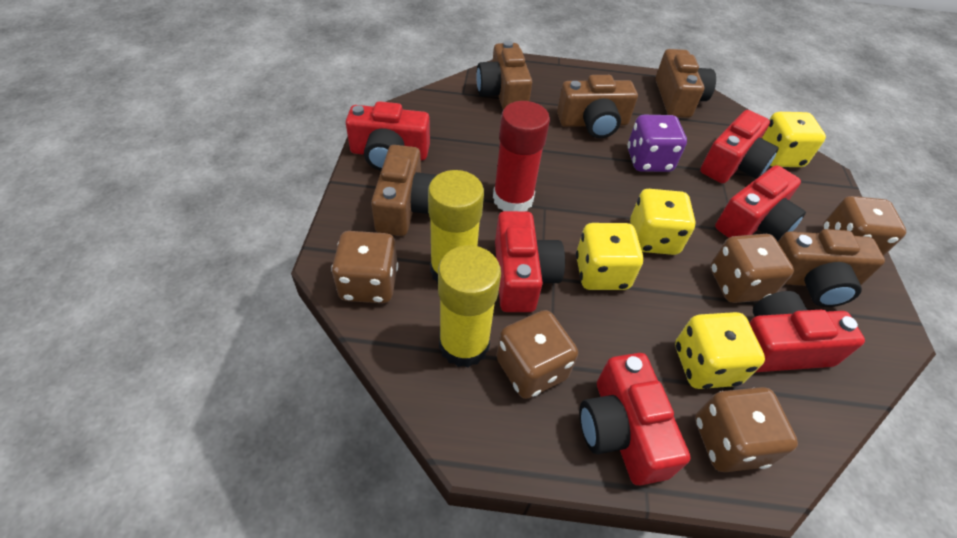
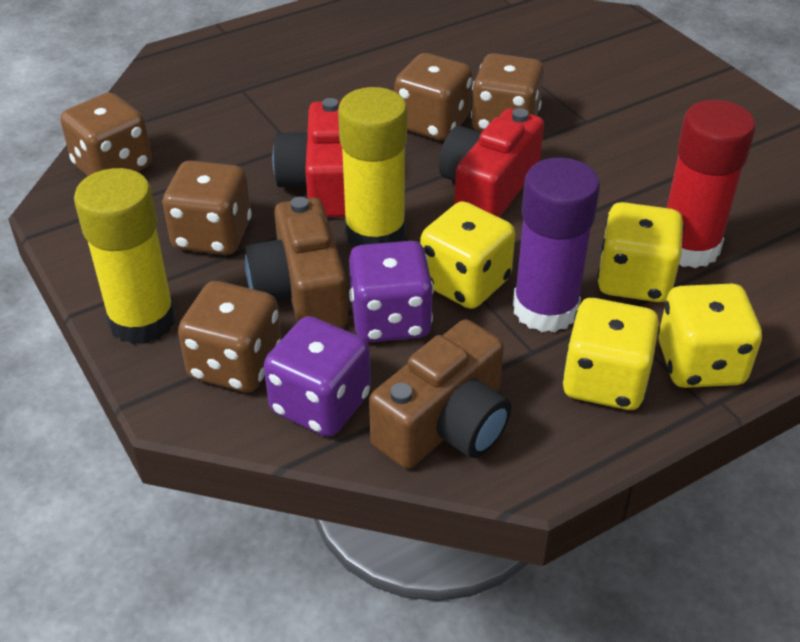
brown camera: [371,145,436,236] [476,41,532,110] [557,75,638,138] [655,49,716,118] [778,229,885,307] = 5 -> [245,197,348,328] [369,319,511,469] = 2
purple dice: [628,115,687,172] = 1 -> [264,316,371,437] [349,241,434,342] = 2
purple glue stick: none = 0 -> [513,157,600,332] = 1
red camera: [346,101,430,171] [495,211,565,312] [579,353,690,485] [700,110,779,183] [715,165,806,242] [749,291,865,372] = 6 -> [272,98,345,217] [439,108,544,217] = 2

